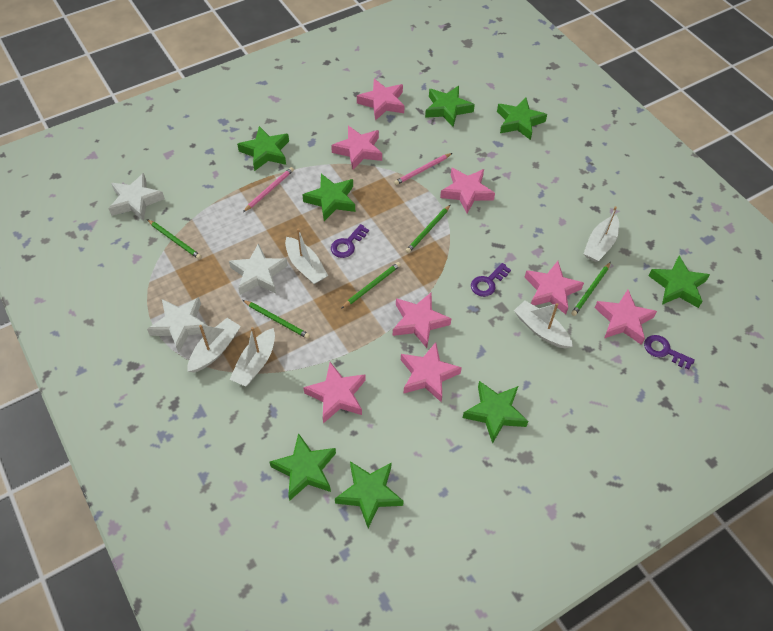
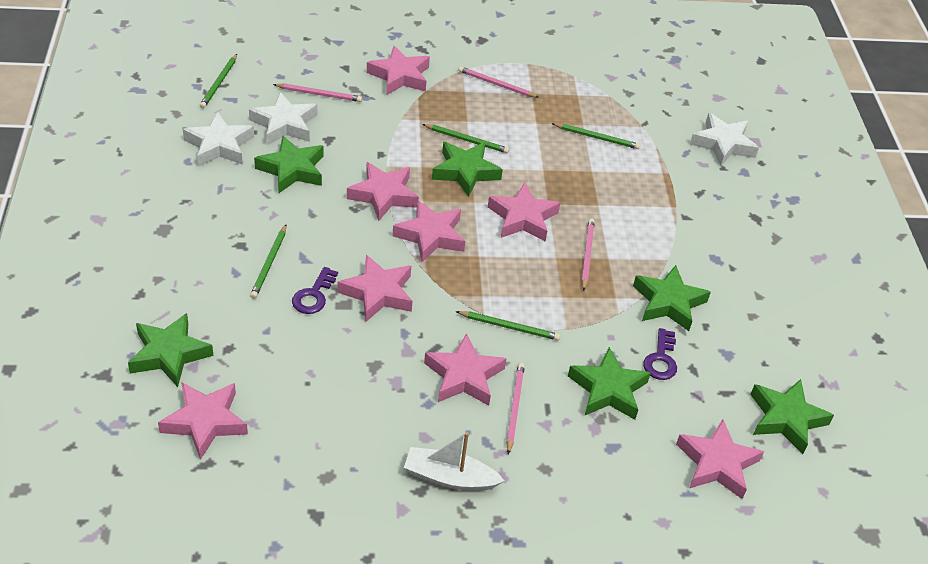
green star: [237,126,289,171] [269,433,336,501] [302,174,355,221] [335,461,404,528] [425,86,475,127] [463,381,528,444] [497,98,547,140] [649,256,710,308] = 8 -> [128,313,214,387] [254,136,323,193] [432,142,503,197] [568,347,651,420] [633,265,711,331] [750,379,834,454] = 6
pink pencil: [243,167,294,212] [394,153,452,185] = 2 -> [273,83,362,102] [458,66,539,98] [506,363,525,455] [582,218,595,291] = 4
purple key: [331,224,369,258] [471,263,511,297] [644,335,695,370] = 3 -> [292,267,338,314] [643,328,677,380] = 2
white boat: [187,318,241,373] [230,327,275,387] [285,229,328,284] [514,301,573,349] [584,206,619,262] = 5 -> [404,432,504,491] = 1

